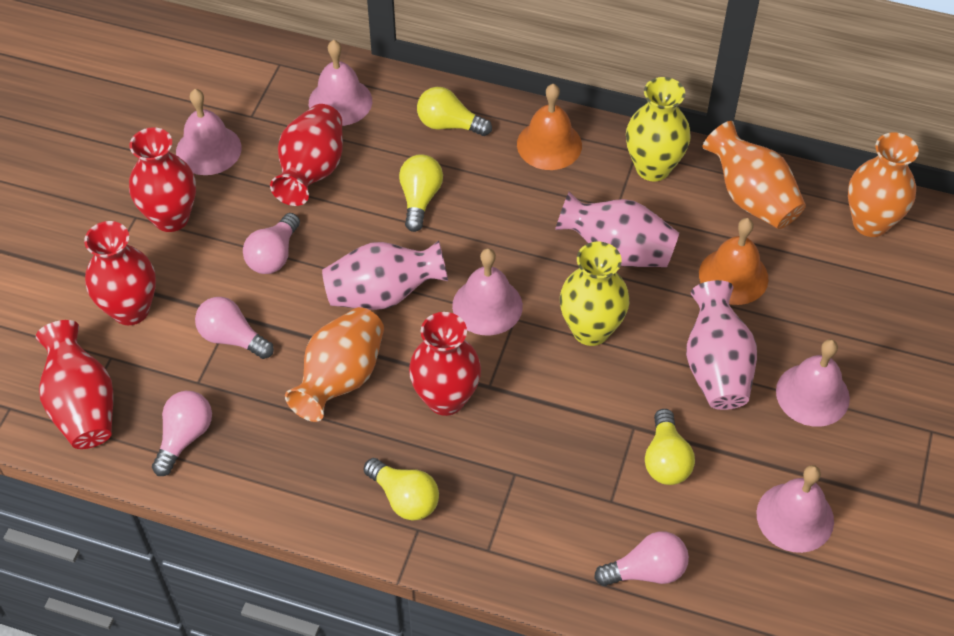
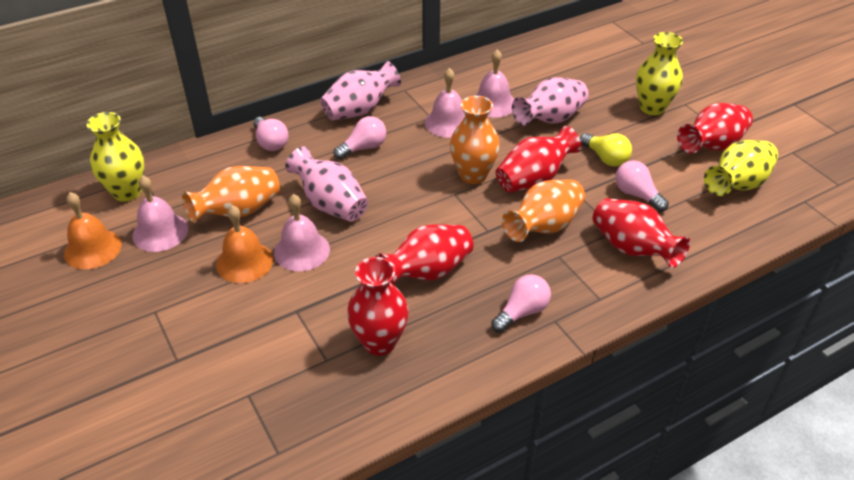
pink bell: [176,89,242,175] [309,40,372,126] [452,248,523,336] [756,465,834,553] [776,339,850,427] = 5 -> [132,175,188,252] [274,194,330,271] [425,68,465,138] [475,49,514,118] = 4
yellow light bulb: [363,458,439,521] [399,154,443,232] [417,87,492,136] [645,409,695,485] = 4 -> [580,133,632,167] = 1
yellow vase: [560,242,629,346] [626,77,691,182] = 2 -> [87,112,144,202] [636,32,683,115] [704,140,778,196] = 3

